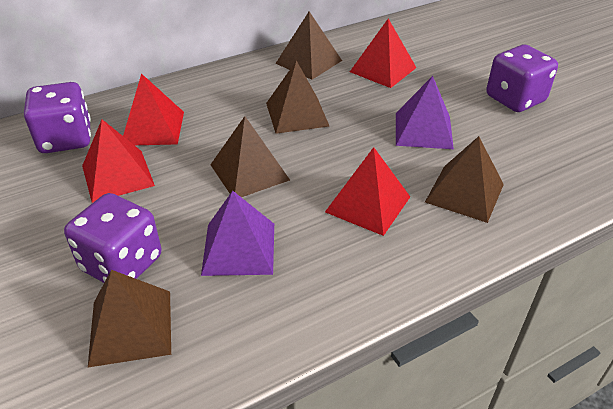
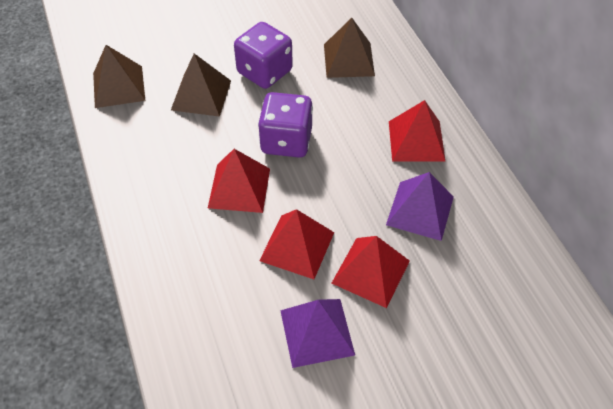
brown pyramid: [88,270,171,367] [210,116,290,197] [266,60,330,134] [275,11,342,80] [425,136,504,223] = 5 -> [93,45,145,108] [171,54,231,117] [324,18,375,78] = 3
purple dice: [24,82,91,153] [64,193,162,283] [486,45,558,112] = 3 -> [234,22,293,89] [258,92,313,158] = 2

